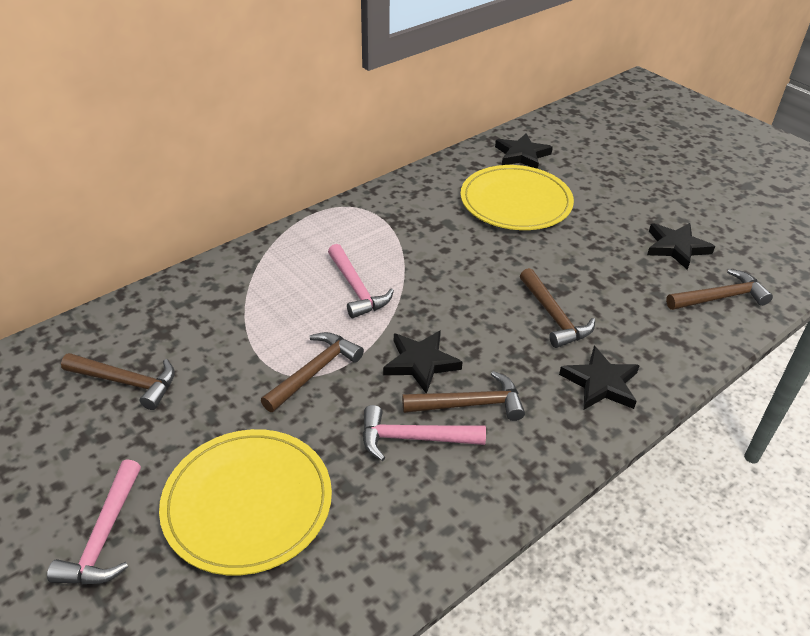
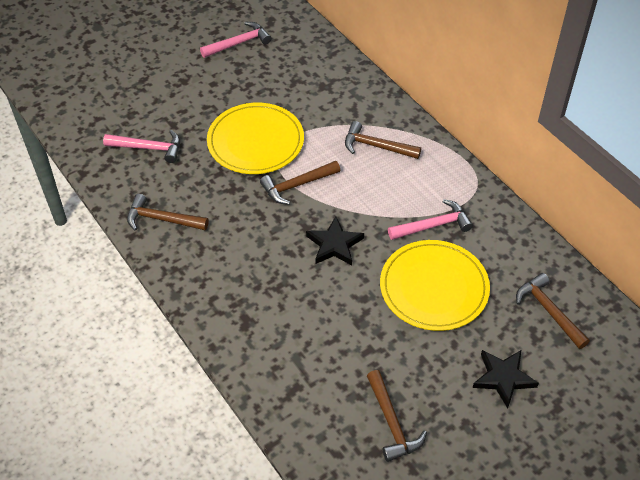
black star: [383,330,463,394] [495,133,553,169] [559,346,640,410] [647,223,715,270] = 4 -> [306,217,364,265] [473,350,539,409] = 2

